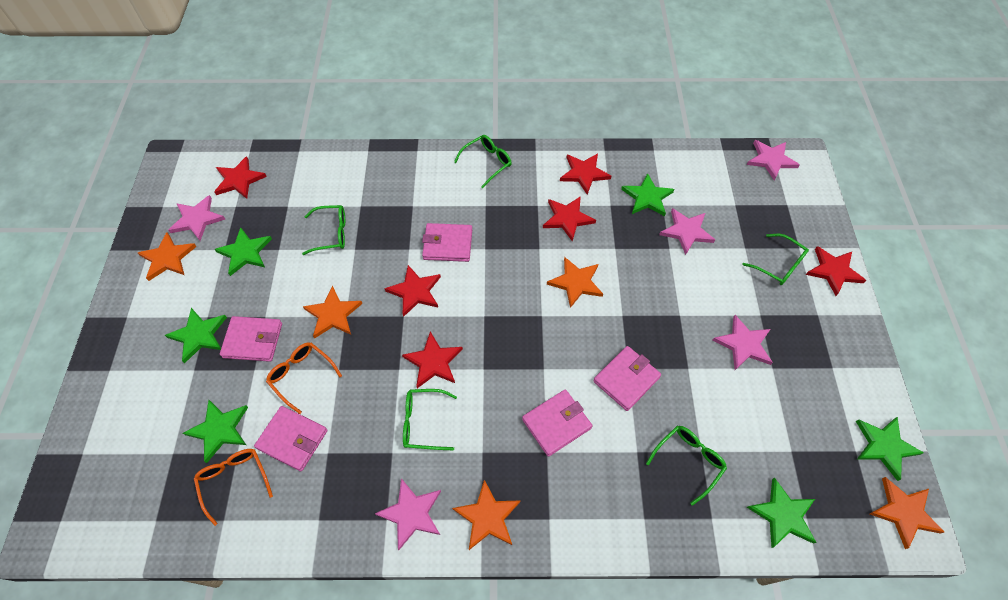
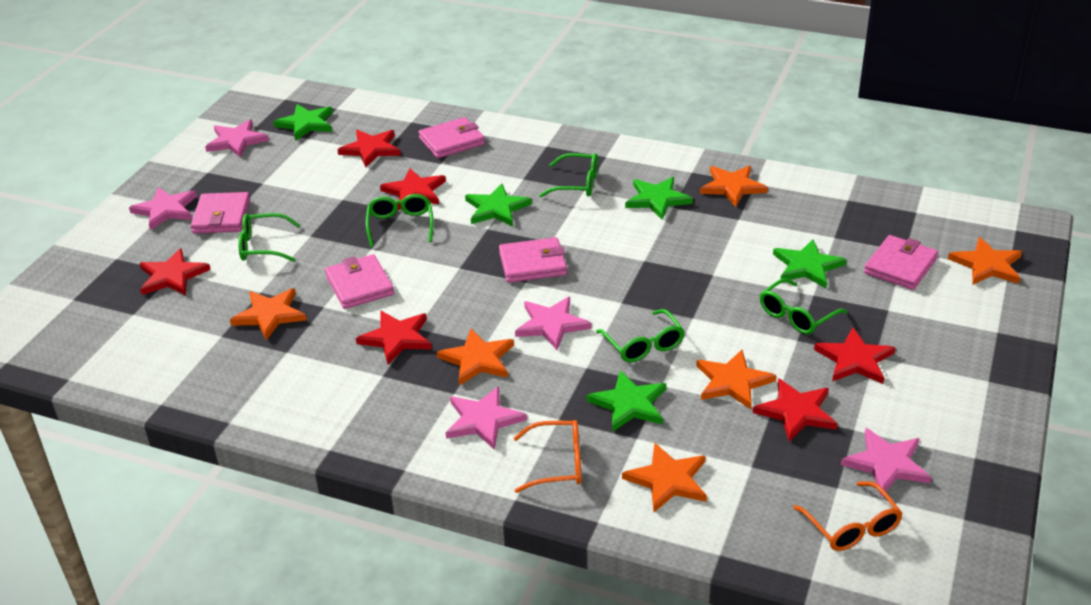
green star: [165,308,227,363] [183,400,248,463] [215,227,272,276] [621,173,674,216] [747,478,817,548] [856,417,924,481] = 6 -> [273,104,333,141] [465,183,532,226] [586,370,666,432] [625,177,693,220] [773,240,846,288] = 5
orange star: [138,232,197,281] [303,286,363,339] [452,480,521,550] [547,257,603,308] [870,477,944,549] = 5 -> [230,288,307,340] [437,329,514,386] [622,442,707,512] [697,350,776,409] [700,166,768,207] [948,237,1022,285] = 6

